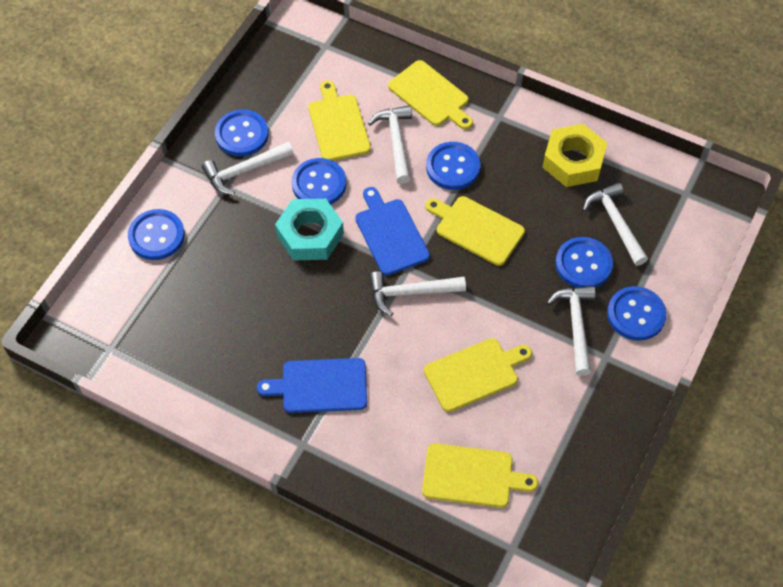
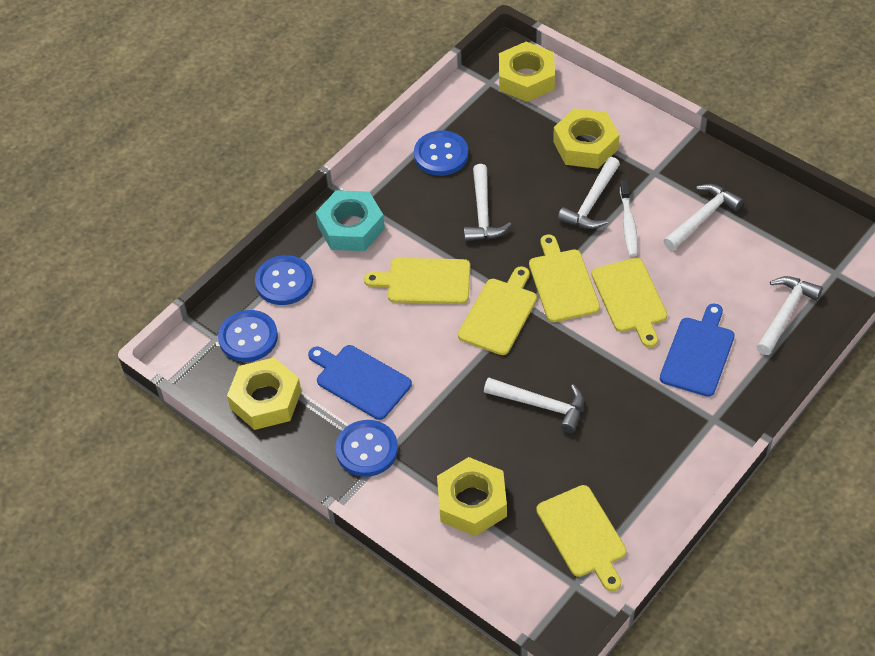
blue button: [128,209,185,260] [215,110,269,157] [292,158,346,205] [426,142,480,190] [555,237,613,288] [607,286,667,341] = 6 -> [218,310,278,362] [255,255,313,305] [336,420,398,477] [414,131,468,176] = 4
white toothbrush: none = 0 -> [620,180,638,257] = 1
yellow nut: [542,124,607,187] = 1 -> [227,357,301,430] [437,457,507,536] [499,42,555,102] [553,108,619,169] = 4

